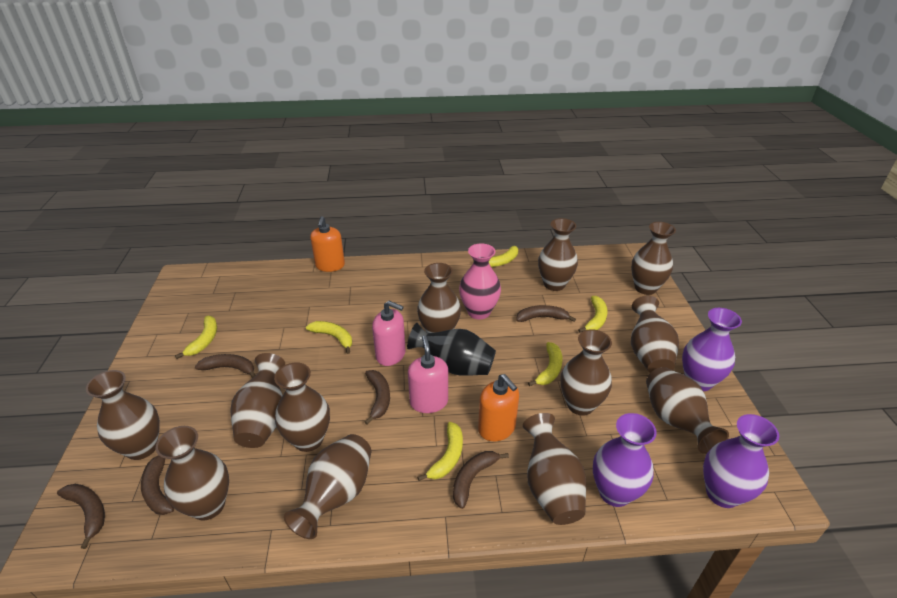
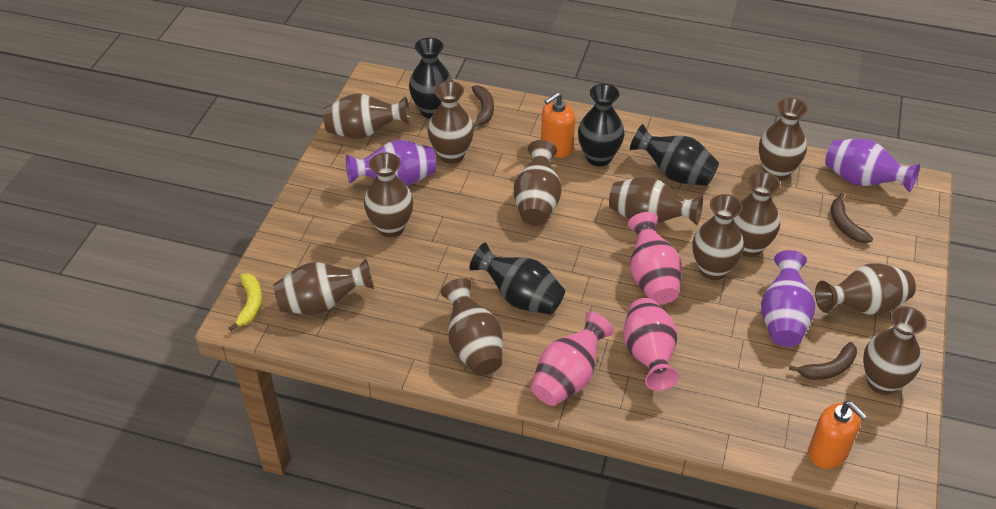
black vase: [407,323,496,376] = 1 -> [409,38,453,119] [469,242,565,315] [578,84,625,166] [630,124,719,186] = 4
brown banana: [57,484,105,549] [141,455,174,515] [195,354,256,378] [365,370,390,425] [453,451,509,509] [516,305,576,322] = 6 -> [472,85,494,128] [789,342,857,380] [831,193,873,243] = 3
pink soap dispenser: [372,301,406,366] [408,335,448,413] = 2 -> none = 0
pink vase: [459,243,501,320] = 1 -> [531,312,614,406] [623,298,679,391] [628,212,682,304] = 3
yellow banana: [175,316,217,359] [306,321,352,354] [417,422,463,481] [473,246,518,267] [528,342,563,386] [578,296,608,332] = 6 -> [229,273,262,331] = 1

